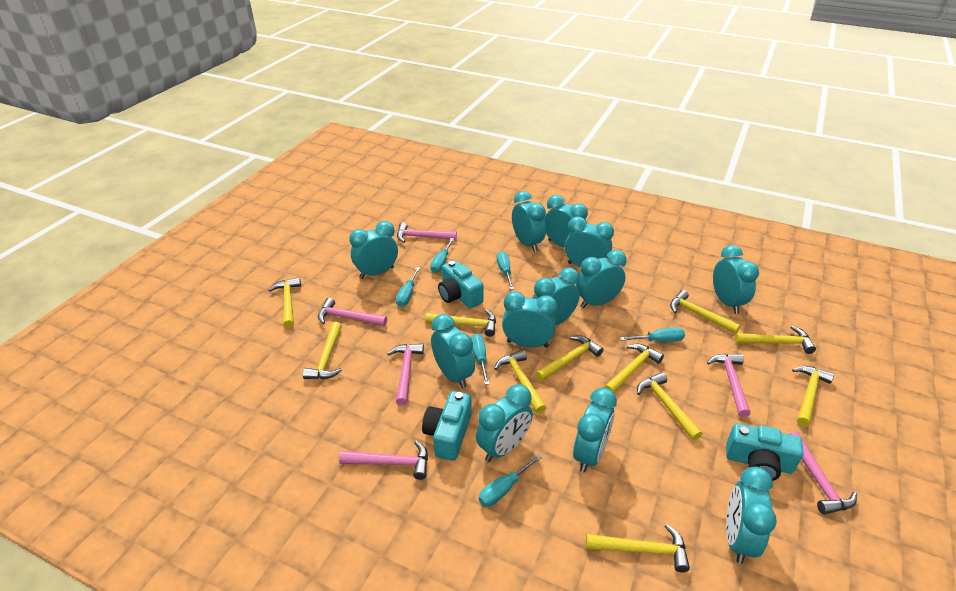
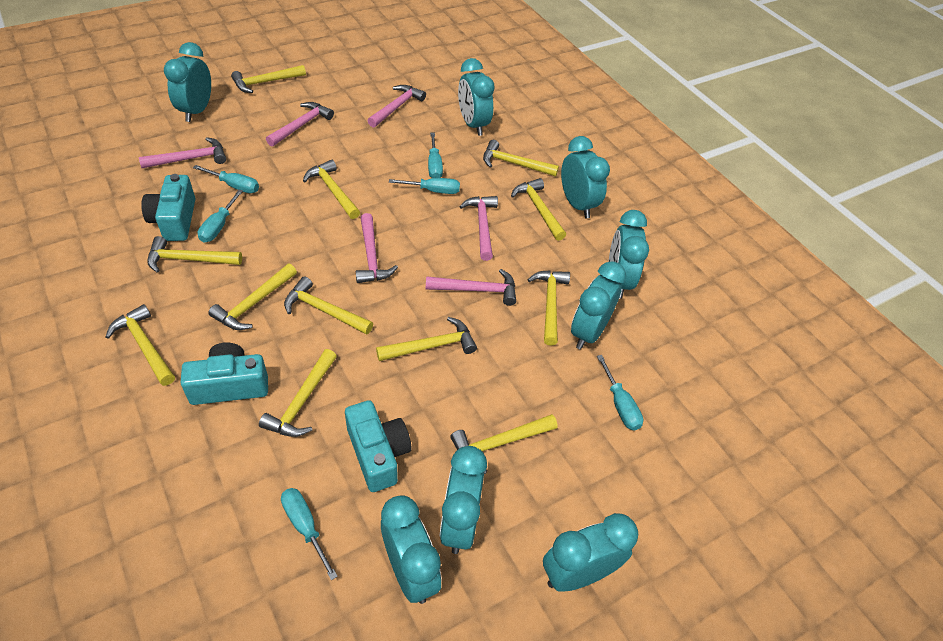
turquoise clock: [349,221,398,279] [431,314,475,388] [476,384,533,462] [502,291,557,348] [512,191,546,252] [533,268,580,325] [544,195,588,248] [565,216,614,267] [573,388,617,473] [576,250,627,308] [713,245,759,314] [726,466,777,564] = 12 -> [164,42,211,122] [381,495,442,604] [440,446,487,554] [458,58,495,136] [543,513,638,592] [561,136,610,218] [571,261,626,350] [609,210,649,299] = 8
yellow hammer: [268,277,301,328] [303,322,342,379] [425,309,496,337] [494,350,546,414] [535,335,603,381] [586,524,690,572] [604,344,664,393] [637,372,702,440] [670,290,741,334] [735,326,816,354] [792,366,834,427] = 11 -> [105,304,175,386] [147,236,242,273] [208,264,297,330] [231,65,306,93] [259,349,337,437] [284,277,373,335] [303,160,360,219] [376,317,477,361] [450,414,558,474] [483,140,559,176] [511,178,566,241] [528,271,570,346] = 12

